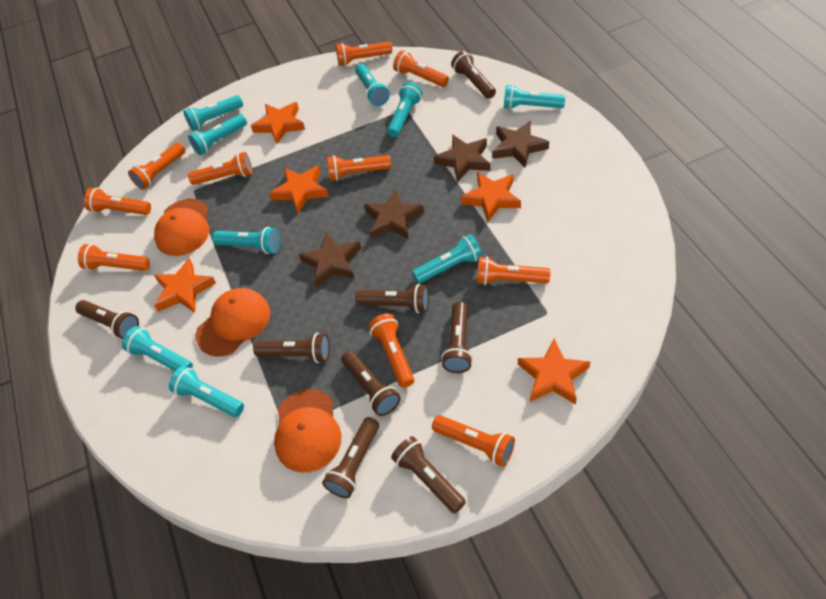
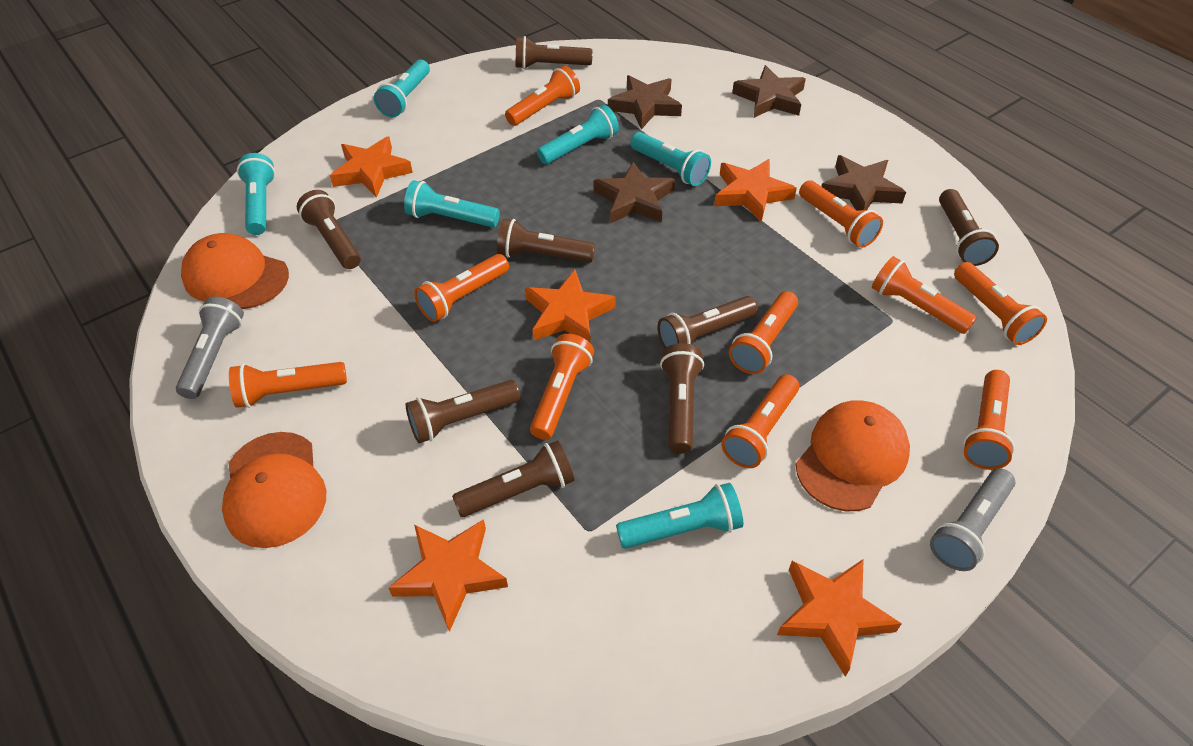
grey flashlight: none = 0 -> [176,297,244,399] [930,468,1015,571] = 2
turquoise flashlight: [122,326,193,371] [169,366,244,417] [183,95,243,131] [188,114,247,155] [212,227,280,254] [355,64,390,106] [387,82,422,137] [412,234,482,283] [503,84,565,110] = 9 -> [237,153,275,235] [374,59,430,117] [404,180,500,227] [537,104,619,164] [616,483,743,549] [630,132,711,186] = 6

